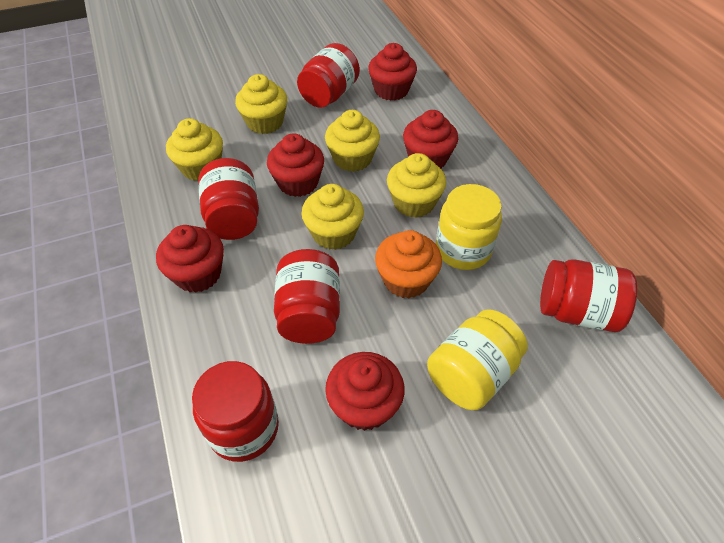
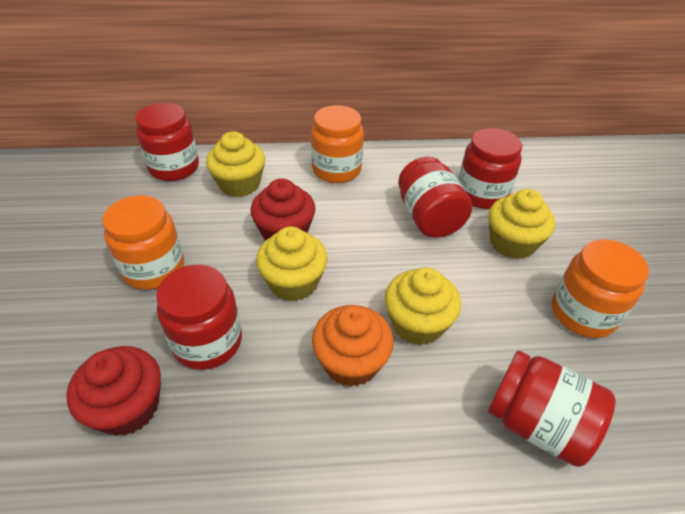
orange jar: none = 0 -> [102,195,184,290] [311,105,364,183] [552,239,649,338] = 3
red cupcake: [156,225,224,293] [267,133,324,197] [325,352,405,431] [368,43,417,101] [403,110,458,168] = 5 -> [66,346,161,436] [250,178,315,240] = 2
yellow cupcake: [166,118,223,181] [235,74,287,134] [301,184,364,250] [325,110,380,172] [387,153,446,218] = 5 -> [206,131,265,197] [256,227,328,301] [385,267,461,345] [488,189,555,259] = 4
yellow jar: [427,309,528,410] [436,184,502,270] = 2 -> none = 0

